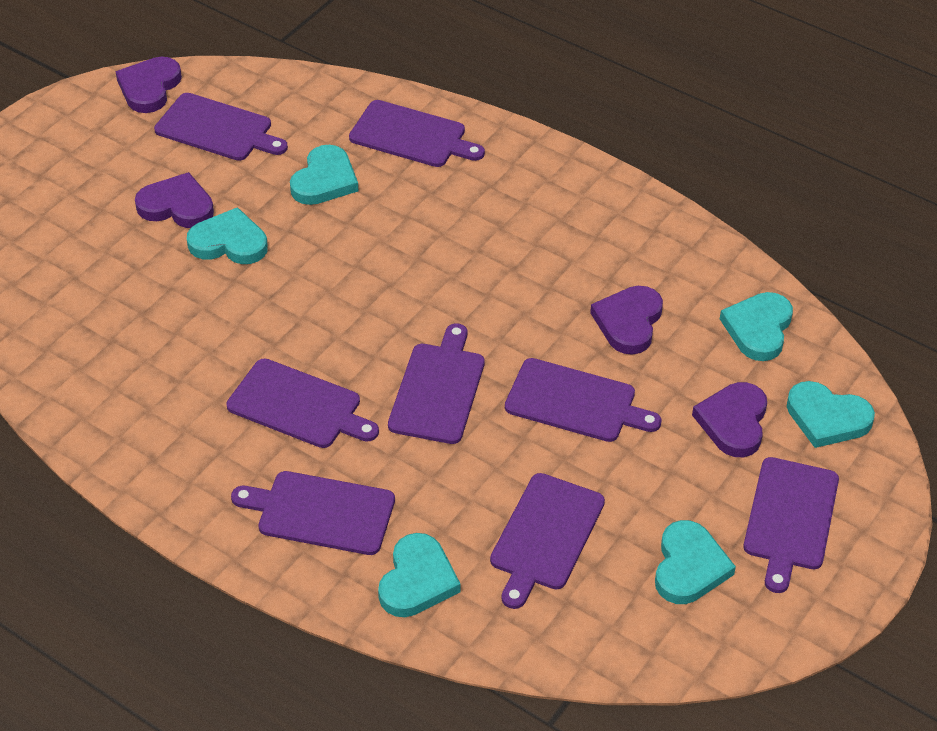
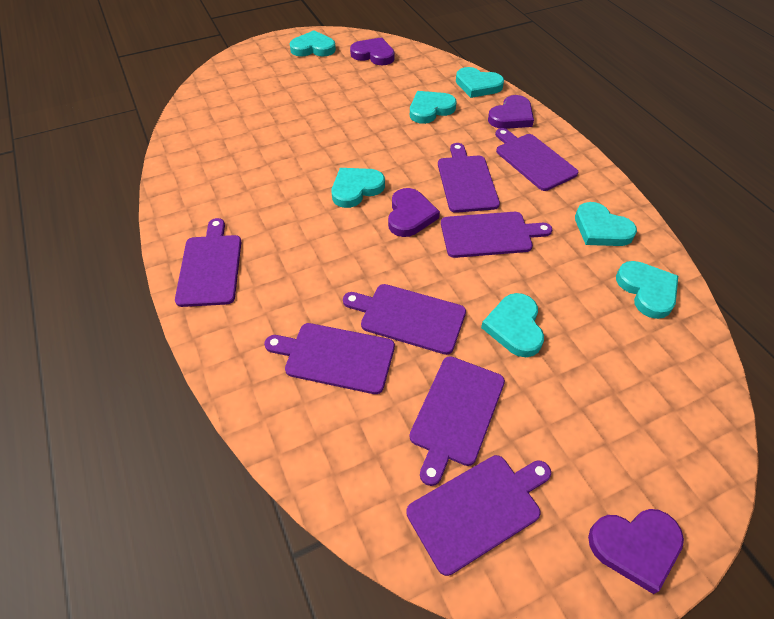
turquoise heart: [187,207,268,264] [290,145,358,205] [378,533,461,617] [655,520,736,604] [720,292,793,361] [786,381,875,448] = 6 -> [290,30,336,57] [332,168,385,208] [410,91,457,124] [456,67,504,98] [481,293,544,357] [575,202,637,246] [616,261,678,319] = 7

